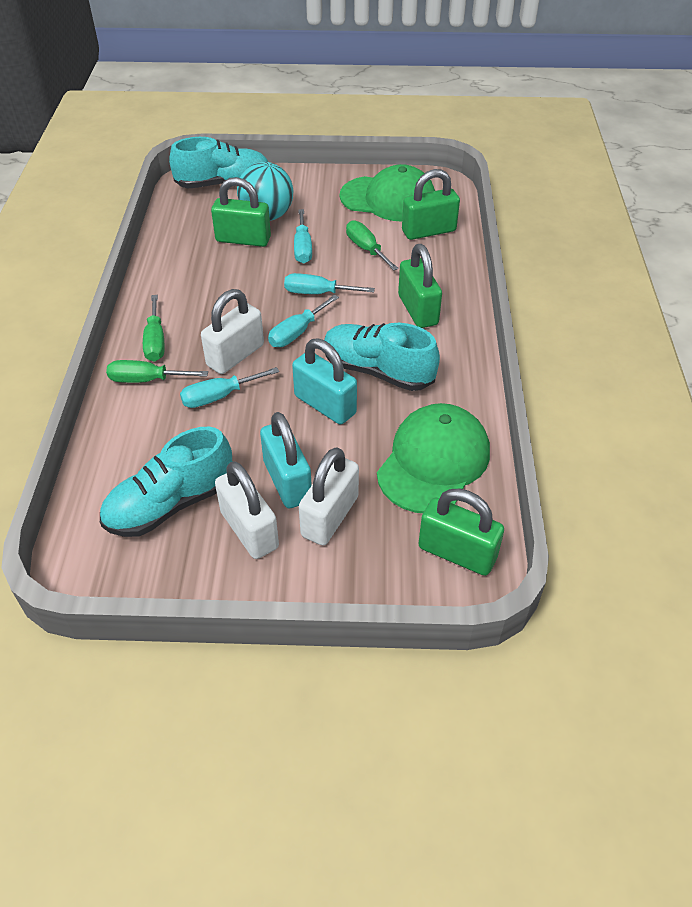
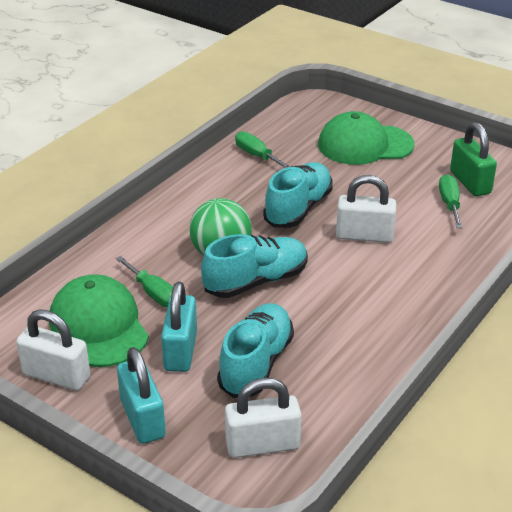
green ball: none = 0 -> [189,198,252,256] = 1
green padlock: [211,177,271,247] [398,244,442,328] [402,169,460,240] [418,489,504,576] = 4 -> [450,122,497,196] = 1
turquoise ball: [237,162,293,221] = 1 -> none = 0
turquoise screwdriver: [180,367,279,408] [268,294,339,347] [284,273,375,294] [294,209,312,263] = 4 -> none = 0

